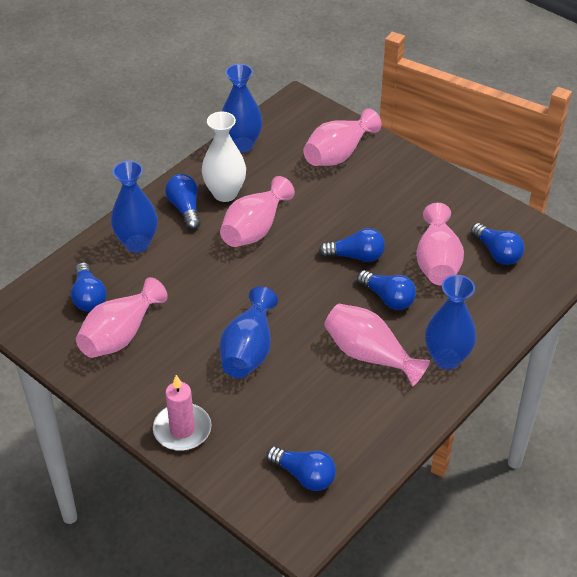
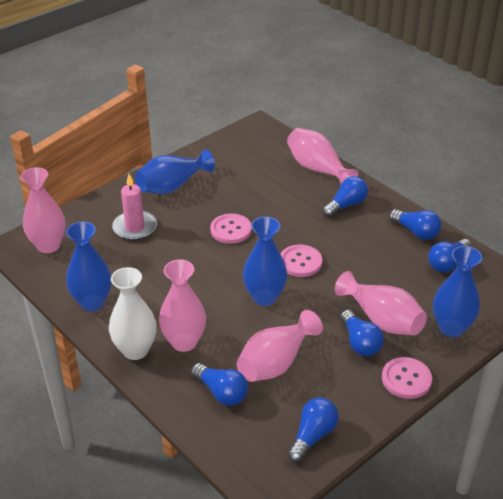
pink button: none = 0 -> [210,214,252,244] [281,245,322,277] [382,357,432,399] = 3

